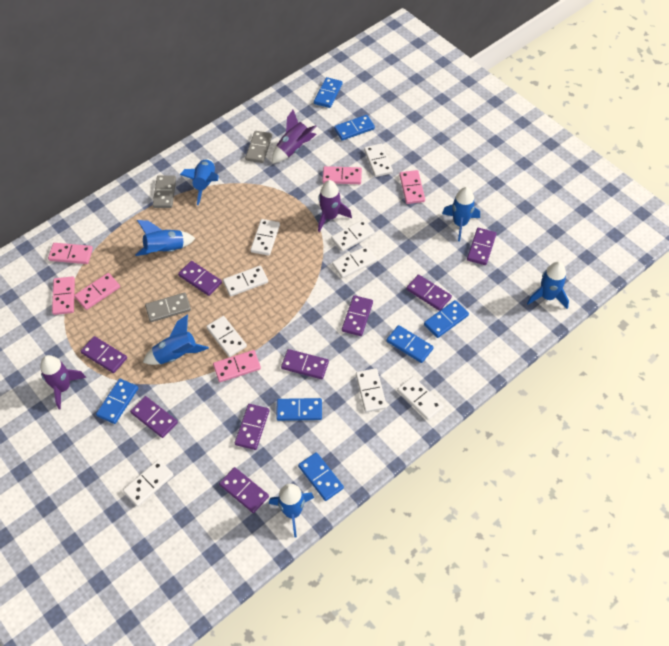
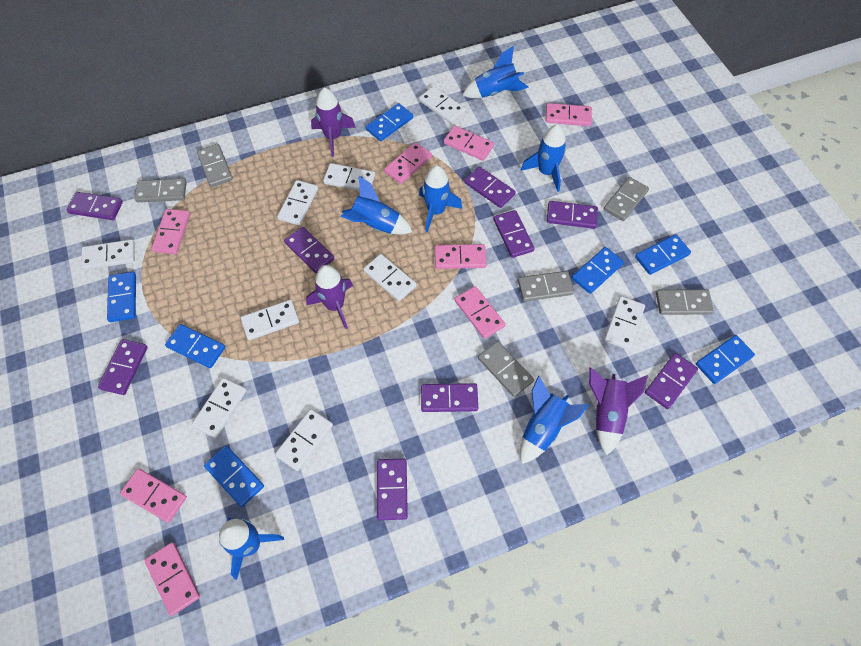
grey domino: [145,293,191,322] [153,176,176,208] [245,131,272,163] = 3 -> [134,178,187,202] [197,144,233,187] [478,341,534,397] [518,271,574,302] [604,177,649,221] [656,289,714,315] = 6
pink domino: [48,243,93,264] [52,276,75,315] [74,273,120,310] [213,350,261,382] [322,166,362,184] [399,170,425,204] = 6 -> [120,468,187,523] [144,542,200,616] [151,209,190,254] [384,142,432,184] [435,244,487,269] [444,126,494,161] [455,286,505,339] [546,103,592,126] = 8

